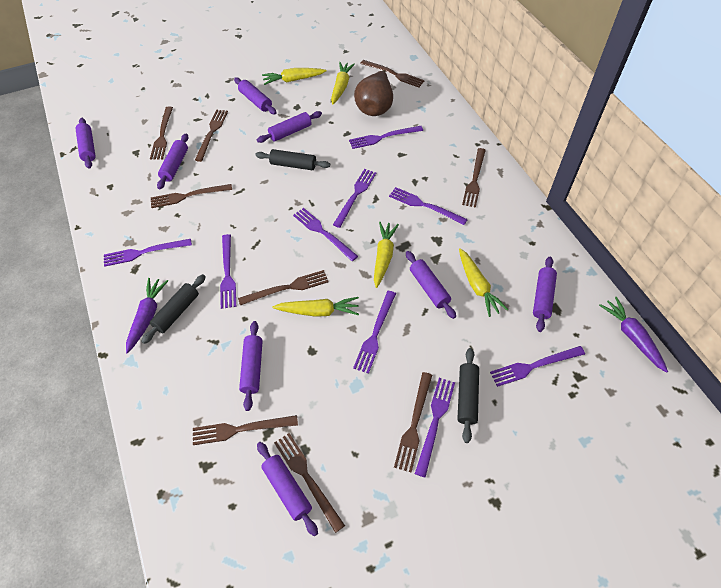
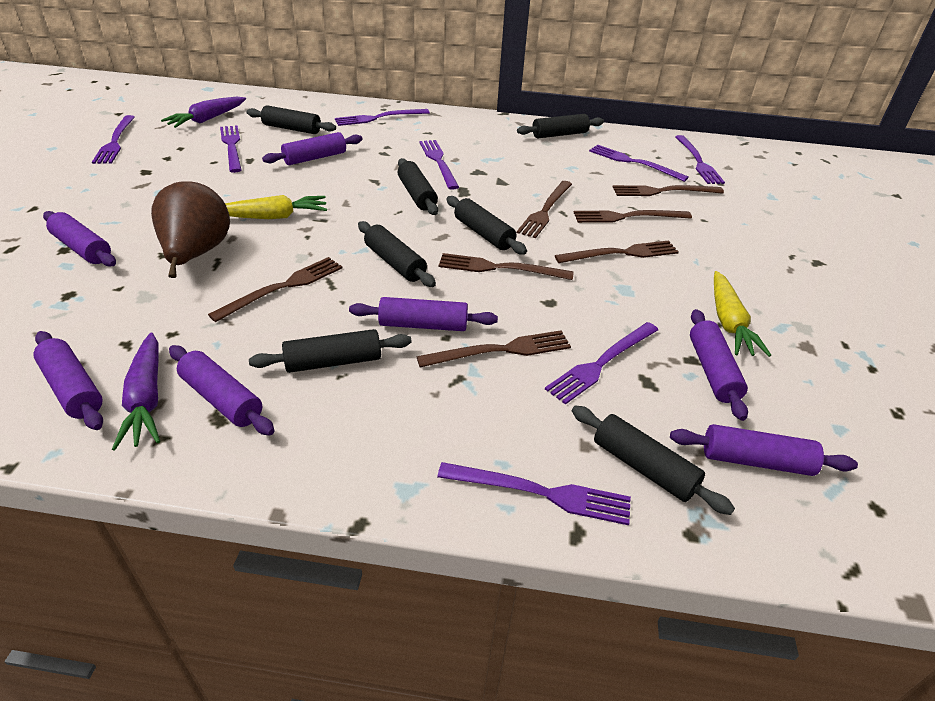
black rolling pin: [141,274,206,344] [256,149,330,170] [457,348,479,443] = 3 -> [247,105,336,134] [249,329,412,373] [358,221,436,287] [397,158,438,215] [446,196,527,254] [517,114,604,138] [572,405,735,515] = 7
brown fork: [150,106,173,160] [151,184,232,208] [193,415,298,445] [195,110,228,162] [238,270,329,305] [274,433,345,533] [360,60,425,88] [394,372,432,473] [462,148,486,208] = 9 -> [208,257,343,322] [416,330,571,368] [439,253,573,280] [517,181,572,238] [555,241,679,263] [574,210,692,223] [613,185,724,196] = 7
purple fork: [104,239,192,267] [220,234,236,309] [293,208,358,261] [333,169,376,228] [349,126,423,149] [353,291,396,374] [389,187,468,225] [415,378,455,478] [490,346,585,387] = 9 -> [92,115,135,164] [220,125,241,173] [335,109,430,126] [419,140,459,190] [437,462,631,525] [545,322,658,405] [589,145,689,182] [675,135,725,184] = 8
purple rolling pin: [76,118,95,169] [157,133,189,190] [234,77,276,114] [239,321,263,411] [257,111,322,143] [257,442,318,536] [406,251,456,319] [533,257,557,332] = 8 -> [33,331,103,430] [43,211,116,267] [169,345,275,436] [262,132,363,165] [349,297,498,331] [670,424,858,476] [690,309,748,421] = 7
yellow carrot: [262,68,327,85] [272,297,359,317] [331,62,355,104] [374,222,399,288] [459,248,508,317] = 5 -> [225,195,327,219] [714,271,771,357] = 2

